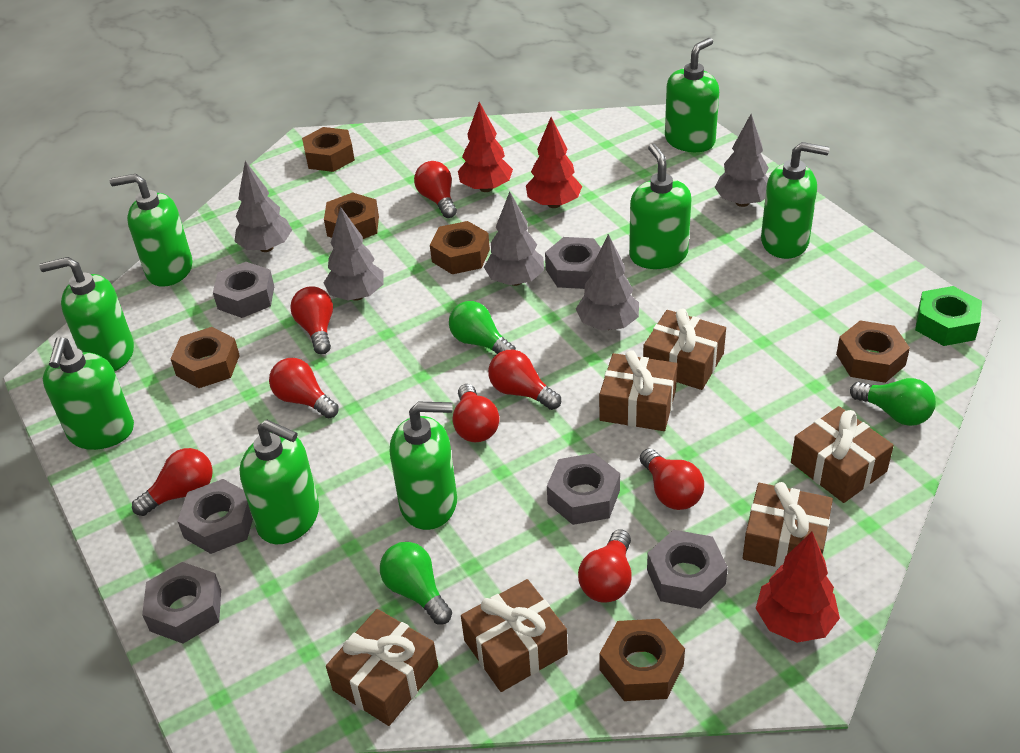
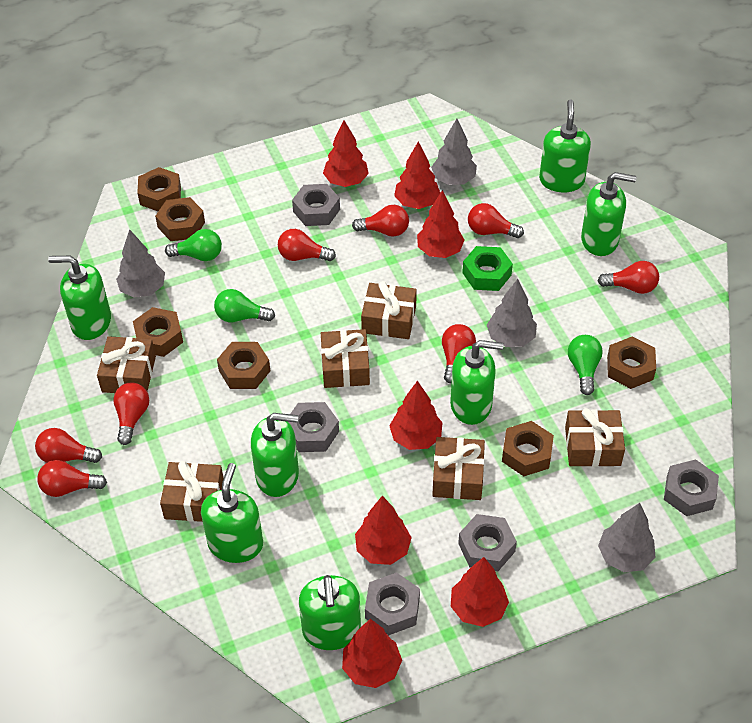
green soap dispenser: [39,257,134,371] [43,337,134,450] [110,174,193,287] [239,420,319,544] [390,402,457,530] [629,143,692,269] [665,38,719,152] [761,142,830,259] = 8 -> [48,256,111,340] [201,463,263,563] [251,413,299,497] [299,575,361,650] [450,340,504,425] [539,99,591,192] [581,172,636,256] = 7
grey nut: [142,562,221,644] [177,479,253,554] [213,262,274,318] [545,237,601,289] [547,453,620,525] [647,530,728,609] = 6 -> [289,402,339,452] [292,184,340,226] [365,572,420,635] [458,514,517,571] [664,459,719,516] = 5
grey tree: [234,161,292,252] [324,207,384,301] [484,191,544,286] [576,234,639,331] [715,114,769,207] = 5 -> [116,229,165,298] [431,119,477,185] [487,279,537,347] [598,503,655,572] = 4
red tree: [458,102,513,192] [526,117,582,208] [756,532,840,643] = 3 -> [323,120,369,187] [342,619,402,688] [355,496,412,565] [389,381,443,450] [394,141,440,209] [417,190,465,258] [451,557,509,627] = 7

